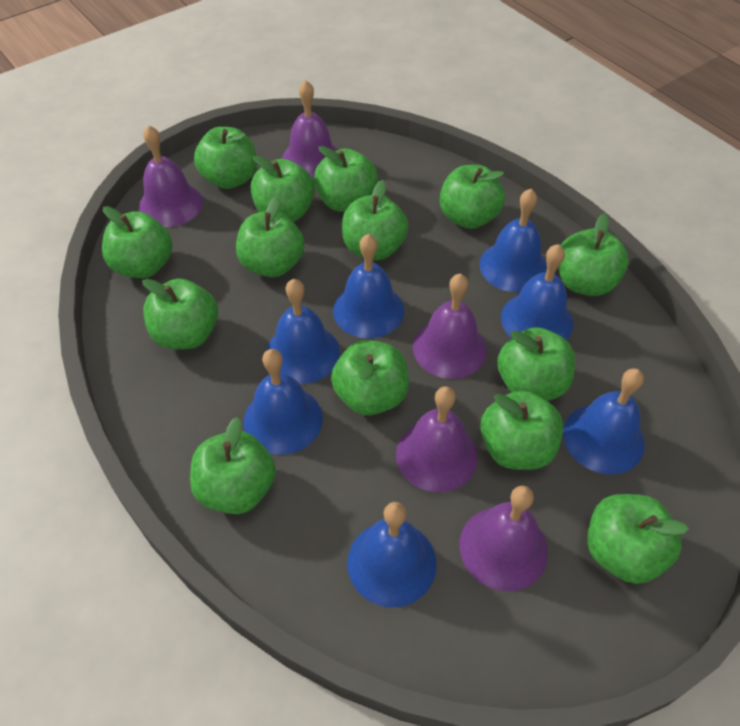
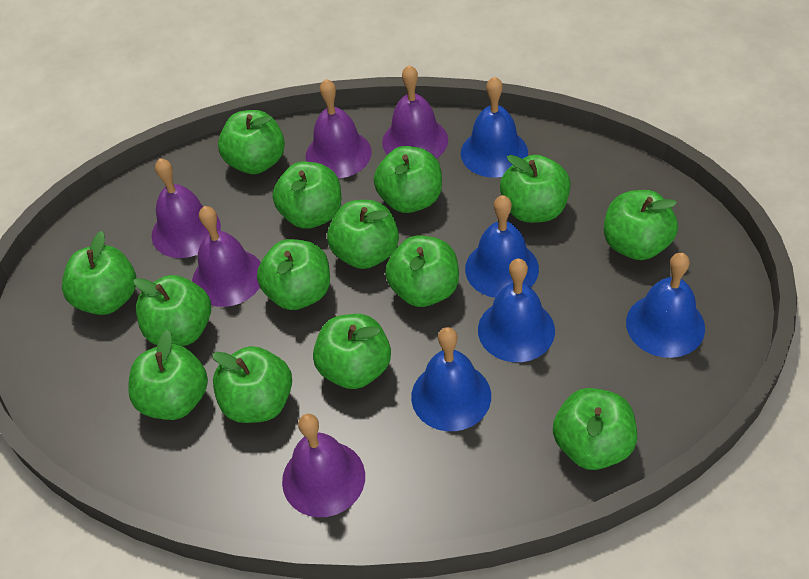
blue bell: [243,349,323,455] [266,279,340,384] [333,234,404,338] [347,502,437,608] [479,189,547,292] [501,244,573,340] [563,368,645,474] = 7 -> [411,327,491,431] [461,76,528,178] [465,195,539,298] [478,258,555,362] [626,252,705,358] = 5

